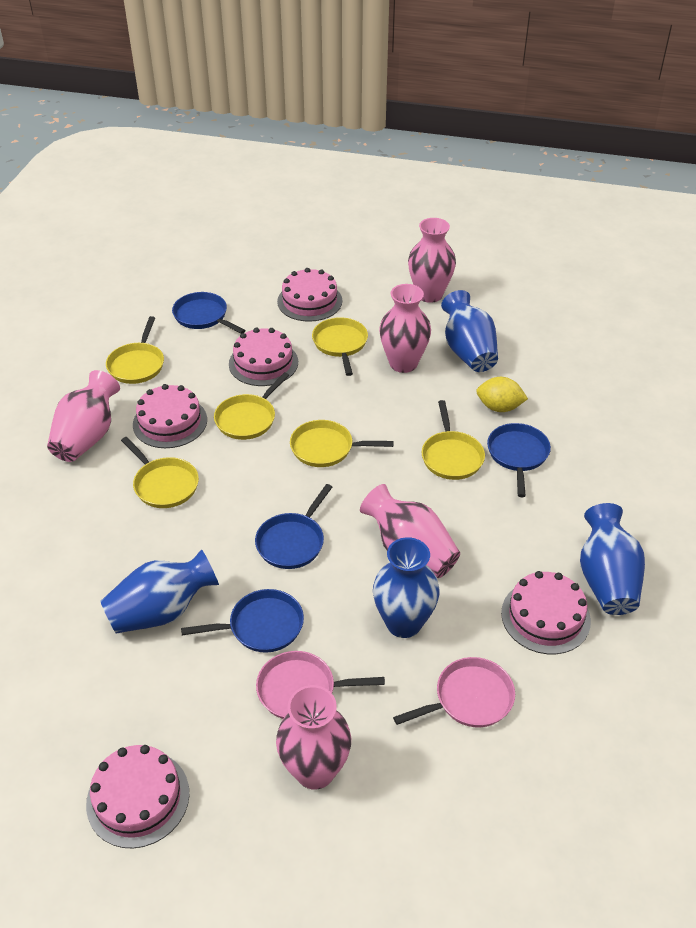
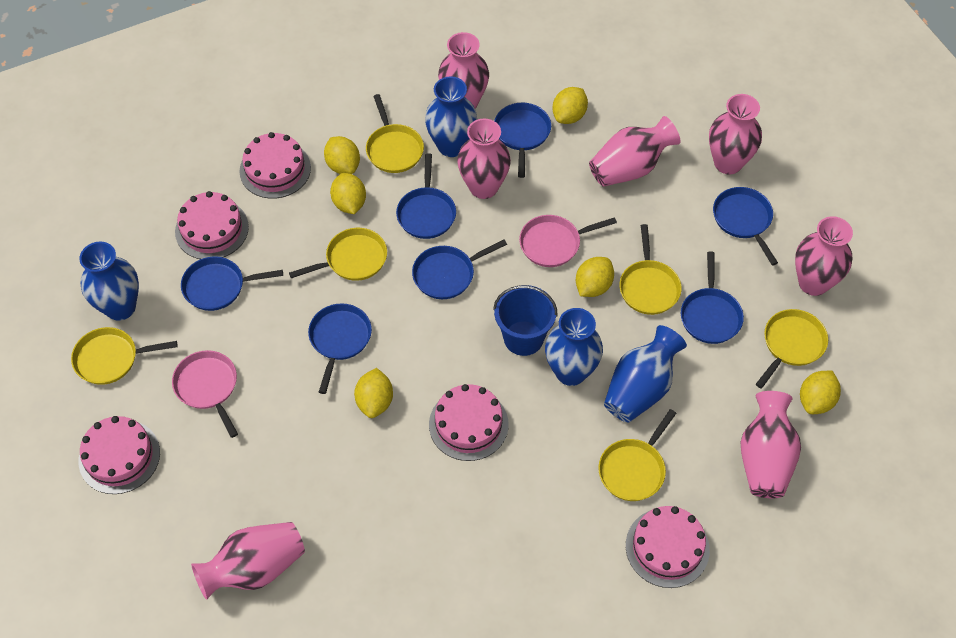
blue bucket: none = 0 -> [493,285,557,356] = 1
blue pan: [172,292,246,334] [181,589,304,652] [255,484,332,569] [487,423,551,497] = 4 -> [181,256,283,311] [308,303,372,394] [396,153,456,239] [412,240,507,299] [494,103,551,178] [681,251,744,344] [713,187,778,266] = 7
pink vase: [47,370,120,462] [276,685,351,790] [360,484,460,578] [379,284,431,373] [408,218,456,303] = 5 -> [191,522,305,600] [438,32,489,109] [457,118,511,199] [589,116,680,186] [709,94,762,174] [740,391,801,498] [795,216,853,296] = 7
yellow lemon: [476,377,528,412] = 1 -> [324,136,360,174] [330,173,366,214] [354,368,393,418] [552,87,588,124] [576,257,614,297] [800,370,841,414] = 6

